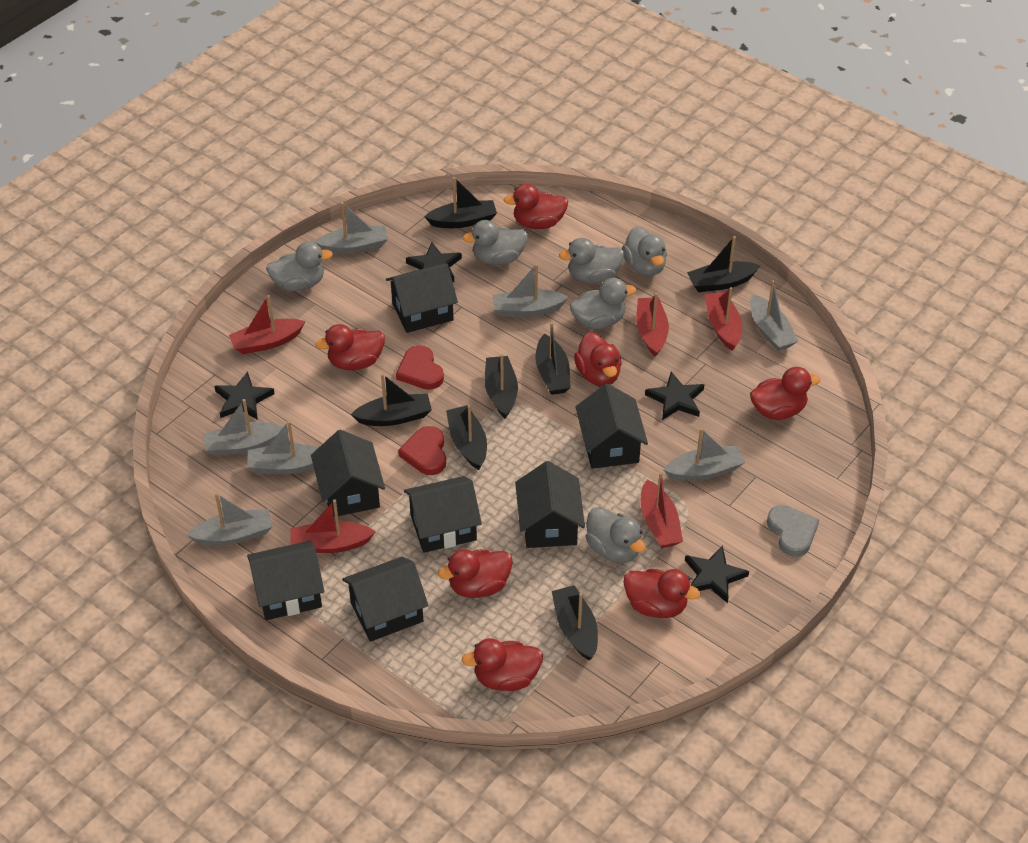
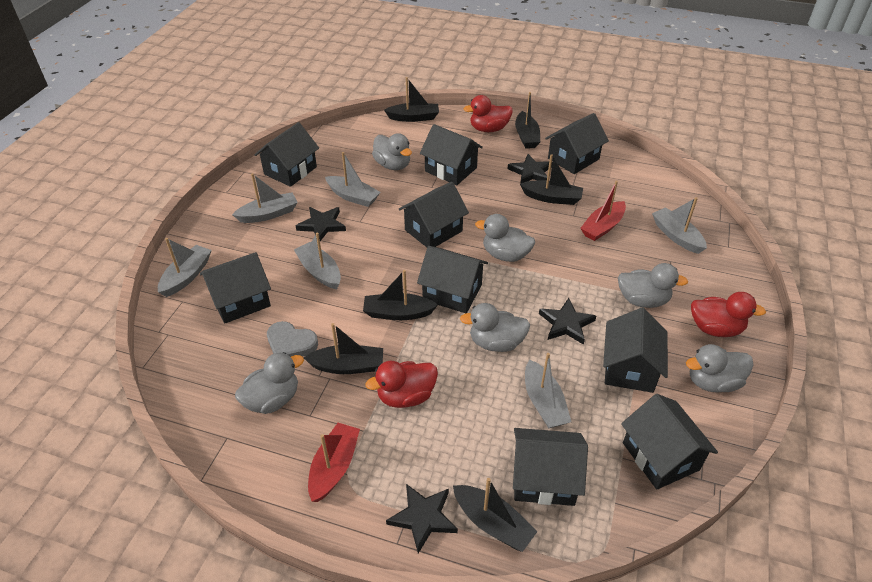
black boat: [351,374,432,426] [424,177,497,228] [446,405,487,470] [485,354,518,418] [535,322,571,395] [552,585,598,660] [687,236,761,292] = 7 -> [303,323,383,374] [363,270,438,320] [384,77,439,122] [453,478,538,552] [515,92,540,149] [520,154,583,205] = 6
black house: [247,541,324,620] [311,430,385,517] [342,557,428,642] [386,263,458,333] [404,476,482,553] [515,461,585,548] [575,384,648,469] = 7 -> [200,252,271,324] [254,122,319,187] [399,182,469,247] [417,246,488,313] [420,124,483,185] [513,428,588,506] [545,113,609,174] [603,308,668,393] [621,394,718,490] = 9
grey boat: [187,493,273,546] [203,399,283,456] [247,421,318,474] [314,202,388,254] [493,264,568,317] [663,428,745,481] [750,280,798,351] = 7 -> [158,238,212,297] [232,173,298,223] [294,232,341,289] [325,152,380,207] [525,353,571,428] [652,197,707,254] = 6
red boat: [229,295,306,354] [290,500,376,553] [636,293,669,357] [640,472,683,548] [705,287,742,351] = 5 -> [308,423,360,502] [580,181,626,241] = 2
red duck: [315,324,385,370] [438,549,513,598] [462,638,543,691] [503,184,568,229] [574,332,622,386] [624,569,700,618] [750,367,820,420] = 7 -> [366,361,438,408] [463,95,513,132] [691,292,766,337] = 3
red heart: [396,345,444,390] [398,426,446,475] = 2 -> none = 0

